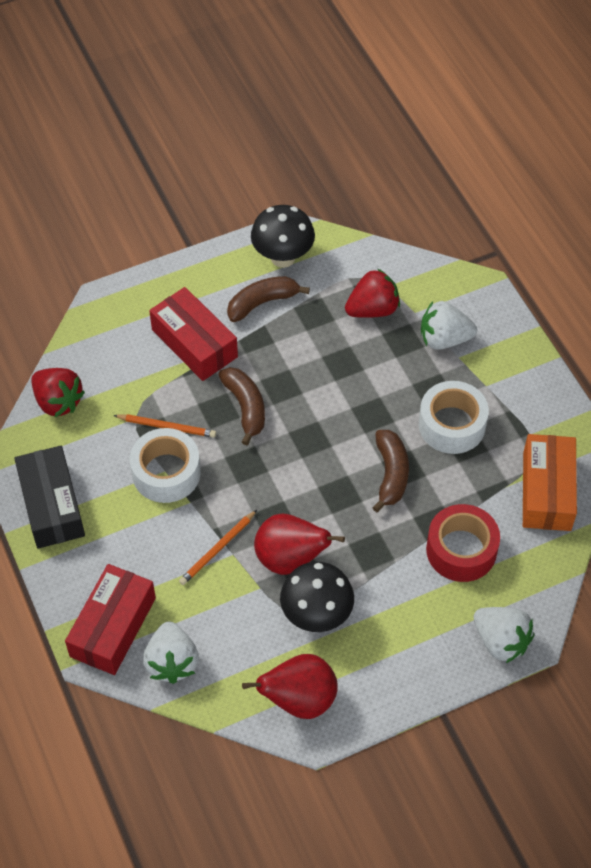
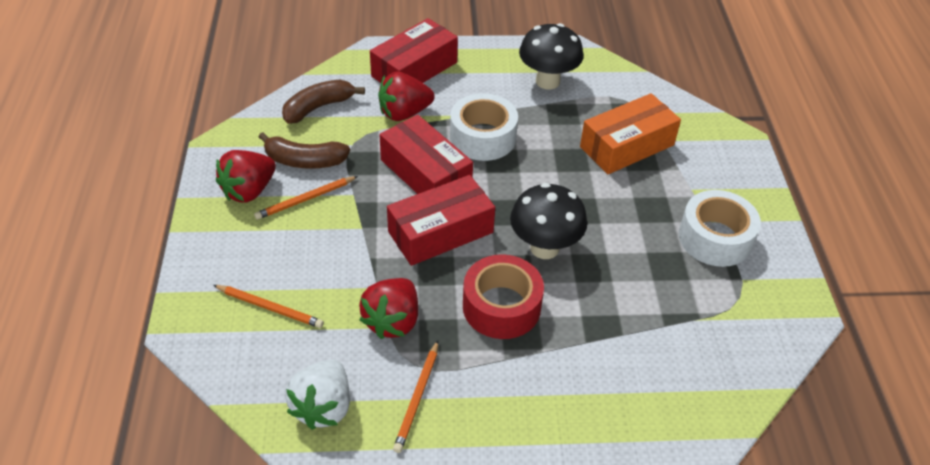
black box: [14,446,85,549] = 1 -> none = 0
brown banana: [218,367,265,445] [227,276,310,322] [372,430,409,512] = 3 -> [259,132,350,169] [282,80,365,124] = 2
orange pencil: [113,414,216,438] [179,510,257,585] = 2 -> [213,285,324,328] [254,176,358,220] [393,340,438,453] = 3
red box: [65,564,156,675] [149,287,238,381] = 2 -> [370,18,458,83] [379,115,473,194] [387,175,495,266] = 3
red pear: [242,654,338,719] [254,514,345,575] = 2 -> none = 0
red strawberry: [31,368,85,417] [345,268,400,318] = 2 -> [216,150,276,203] [359,278,418,339] [378,72,434,121] = 3
white strawberry: [143,621,199,684] [421,301,477,350] [474,607,534,663] = 3 -> [285,359,350,430] = 1

